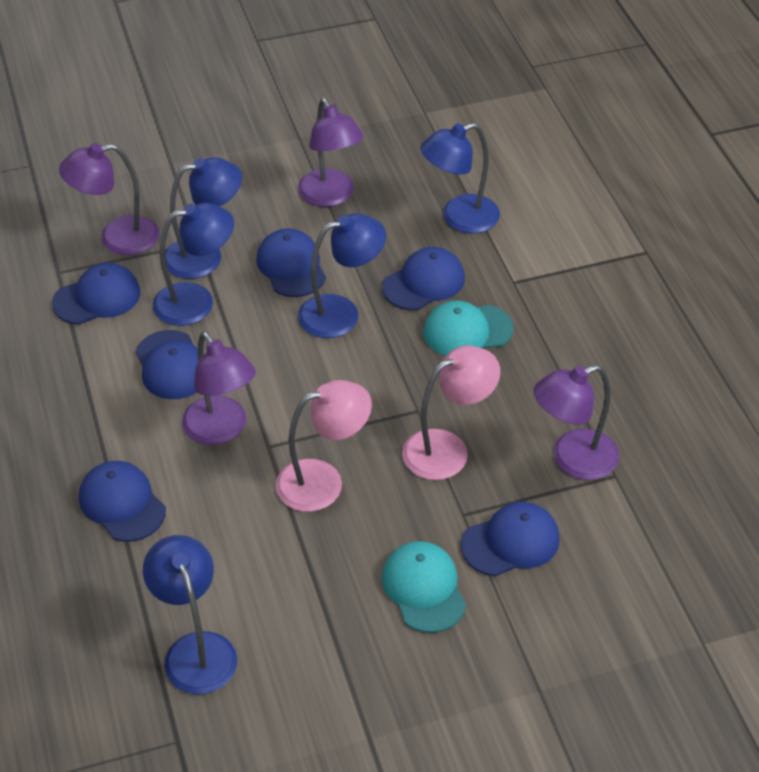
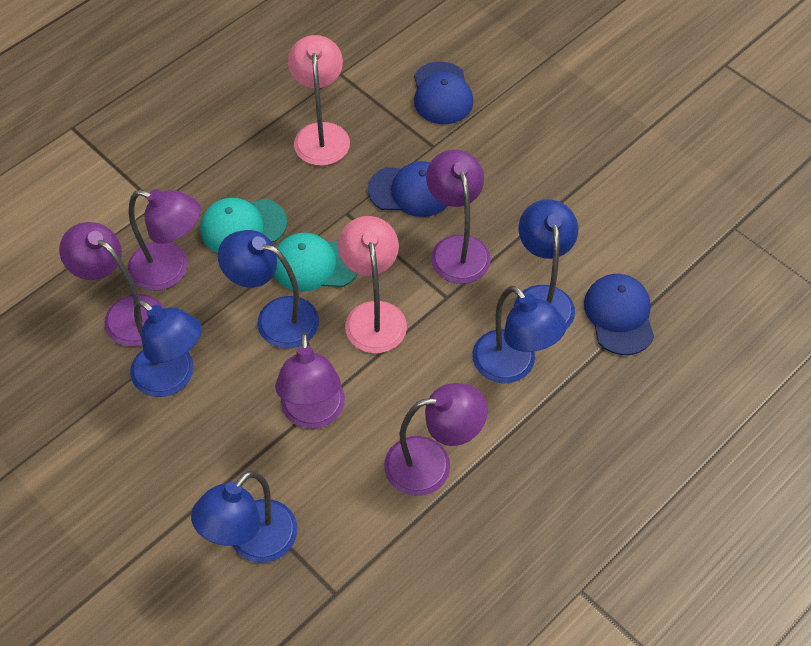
blue cap: [52,263,140,324] [79,461,166,542] [136,330,204,399] [256,228,326,297] [382,247,465,310] [461,502,560,576] = 6 -> [368,161,448,217] [414,62,473,124] [584,274,654,355] = 3
purple lamp: [59,143,159,255] [182,332,256,445] [298,98,364,207] [534,365,619,480] = 4 -> [59,222,164,346] [128,189,201,291] [275,332,345,429] [384,383,488,496] [426,149,491,284] = 5

